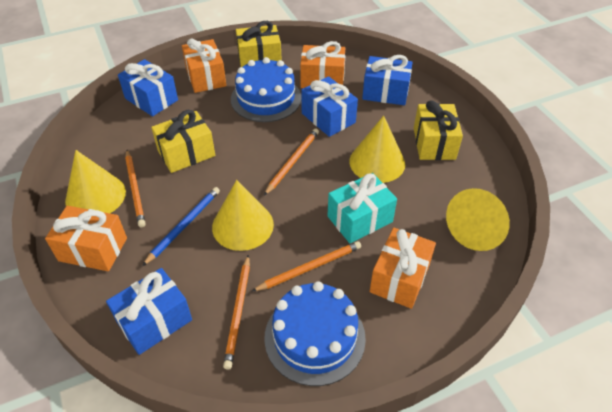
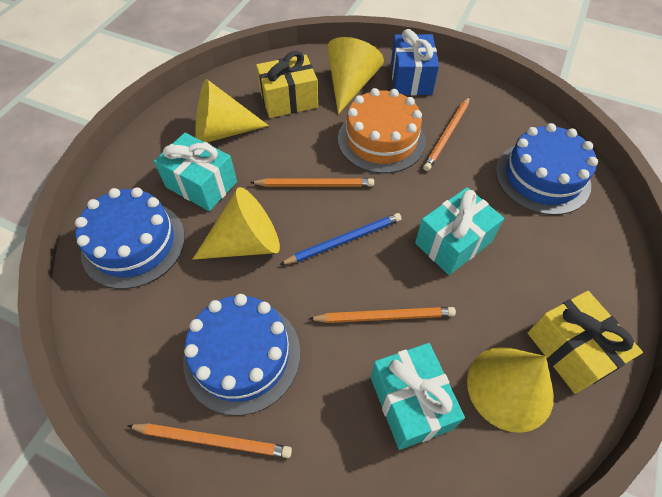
blue cake: [231,57,301,122] [264,281,366,386] = 2 -> [75,187,185,289] [183,294,300,416] [496,123,598,215] = 3
blue gift: [106,268,192,355] [118,59,178,117] [301,76,358,137] [362,55,413,105] = 4 -> [391,29,439,95] = 1
orange cake: none = 0 -> [338,88,426,173] = 1
orange gift: [45,206,127,271] [182,38,226,93] [300,41,345,88] [370,228,436,309] = 4 -> none = 0
turquoise gift: [327,173,397,243] = 1 -> [154,133,237,211] [371,343,465,450] [415,187,504,275] = 3
yellow gift: [151,110,215,173] [236,21,282,67] [414,101,463,160] = 3 -> [256,51,318,118] [528,291,643,394] = 2

